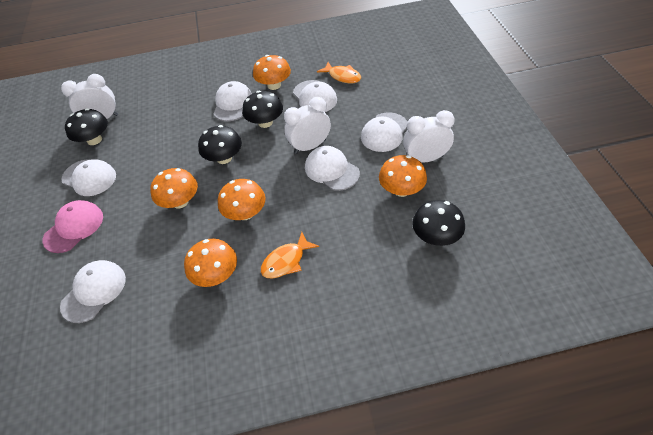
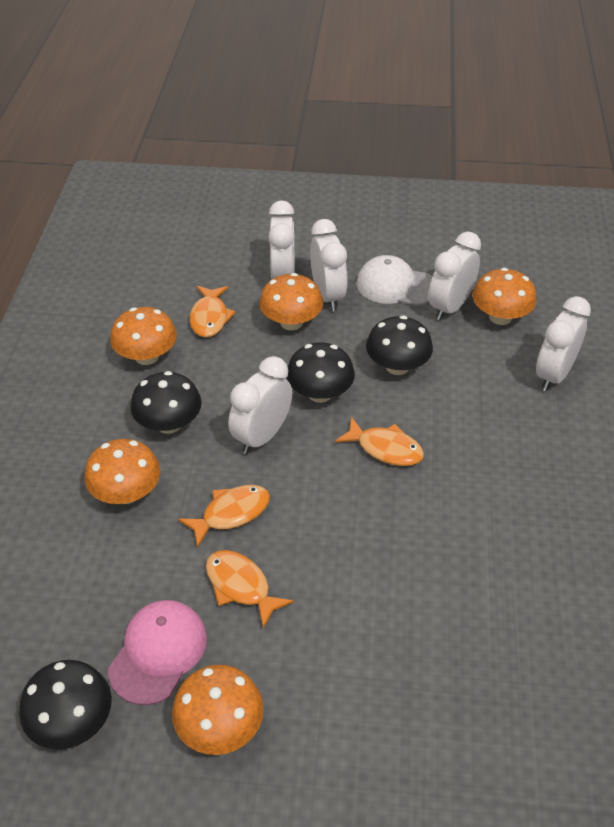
orange fish: [261,232,319,279] [317,62,361,83] = 2 -> [178,485,270,548] [190,286,236,337] [206,550,294,629] [335,417,424,466] = 4
white cap: [60,260,126,323] [61,159,116,196] [214,81,252,121] [293,80,337,112] [305,146,360,191] [361,113,407,152] = 6 -> [356,255,432,306] = 1
white clock: [61,74,118,119] [284,97,331,154] [403,110,455,163] = 3 -> [228,356,292,454] [268,200,295,279] [310,219,348,311] [428,232,481,321] [536,296,591,391] = 5

